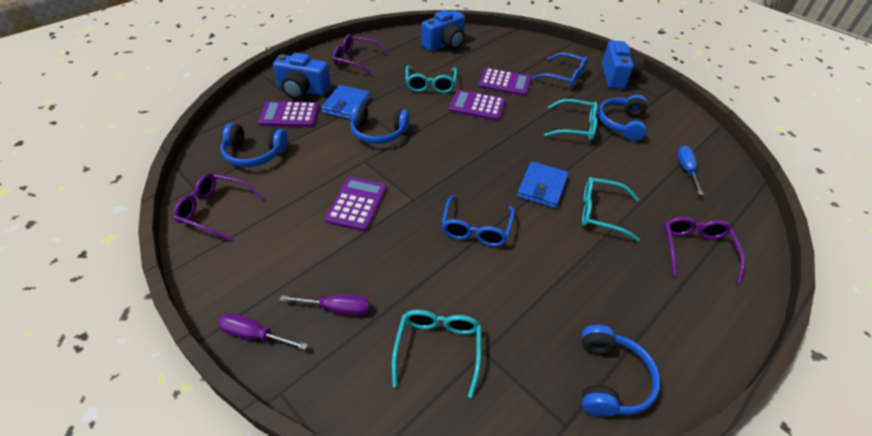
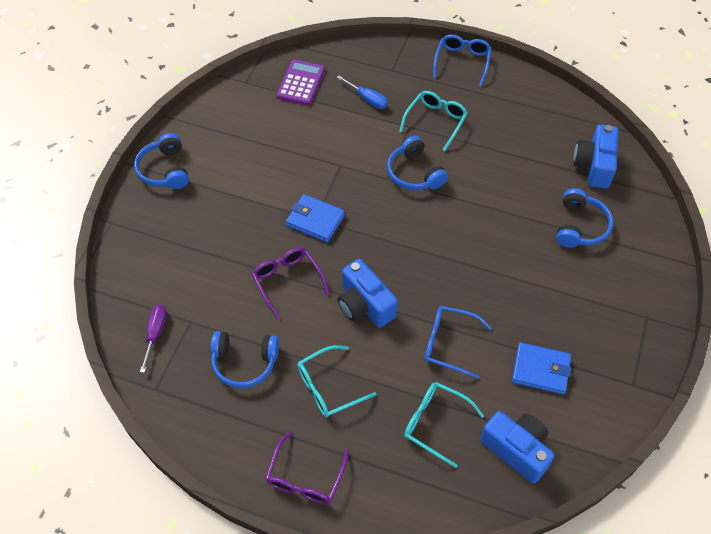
purple calculator: [258,101,319,127] [325,177,387,231] [449,90,505,121] [479,68,531,96] = 4 -> [276,60,325,105] = 1
purple glasses: [173,173,264,241] [333,34,388,76] [664,217,745,284] = 3 -> [252,247,329,320] [265,431,349,504] = 2
purple screwdriver: [218,313,308,350] [280,294,370,316] = 2 -> [140,305,167,373] = 1
turquoise glasses: [392,310,481,398] [406,65,457,93] [544,99,598,141] [582,177,640,242] = 4 -> [297,345,376,418] [399,91,468,151] [404,382,484,468] = 3

